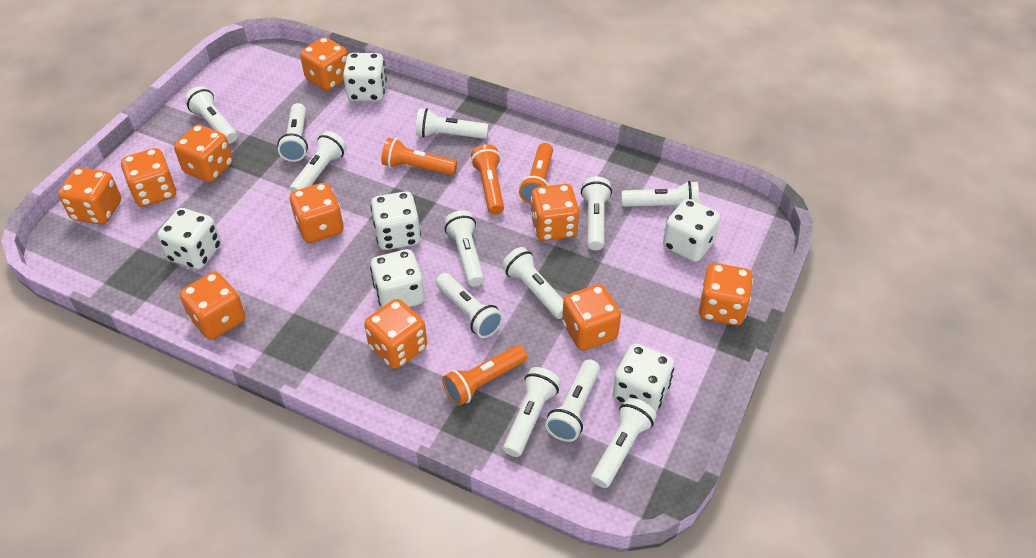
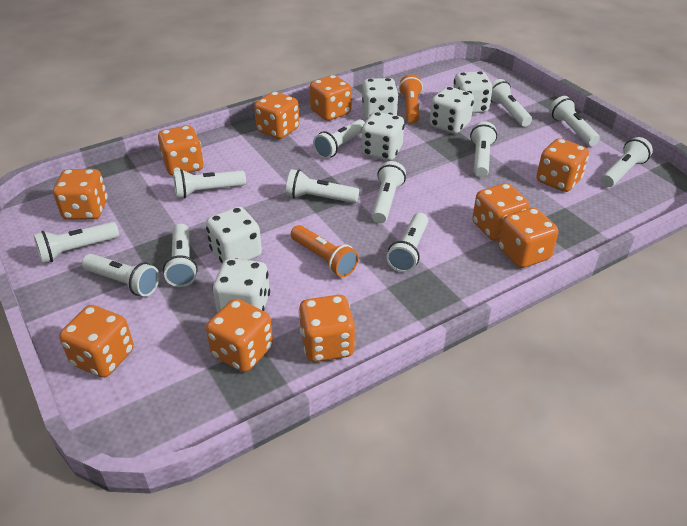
orange flashlight: [381,138,457,175] [442,345,527,406] [471,144,504,215] [519,143,553,204] = 4 -> [291,225,359,277] [399,74,423,123] = 2

